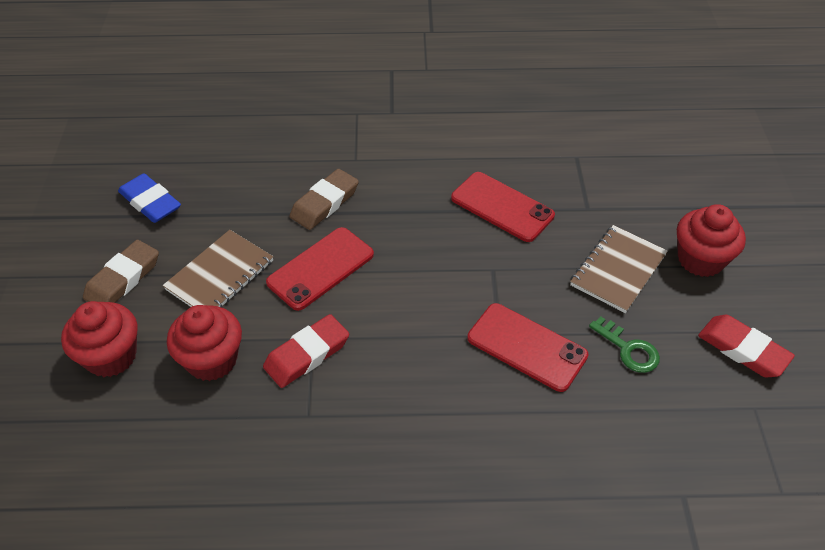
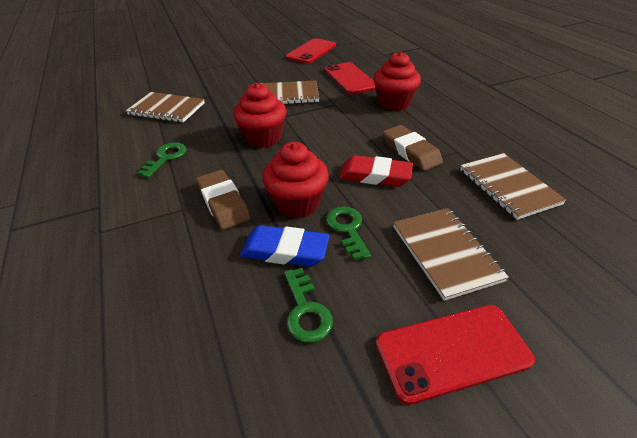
brown notebook: [163,230,273,307] [570,225,668,313] = 2 -> [126,92,205,123] [259,80,319,104] [393,208,509,301] [460,153,567,220] = 4
green key: [589,316,660,373] = 1 -> [138,143,186,178] [284,268,333,343] [326,206,371,261] = 3
red eraser: [263,314,349,388] [698,315,795,377] = 2 -> [339,155,413,187] = 1

